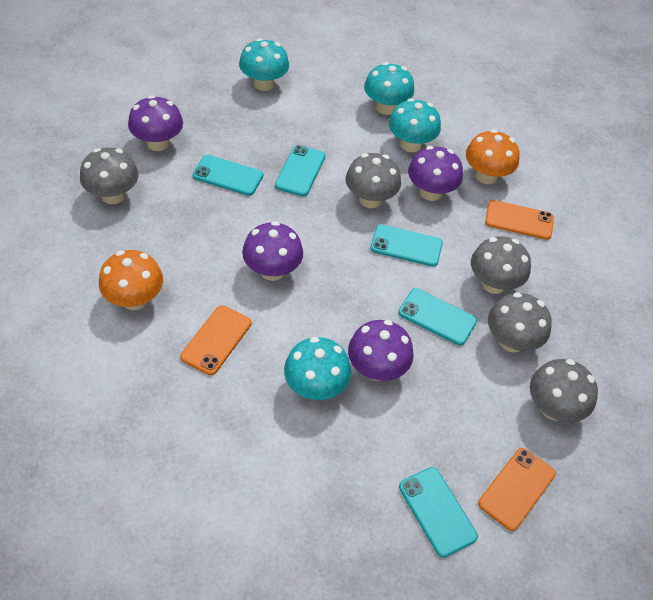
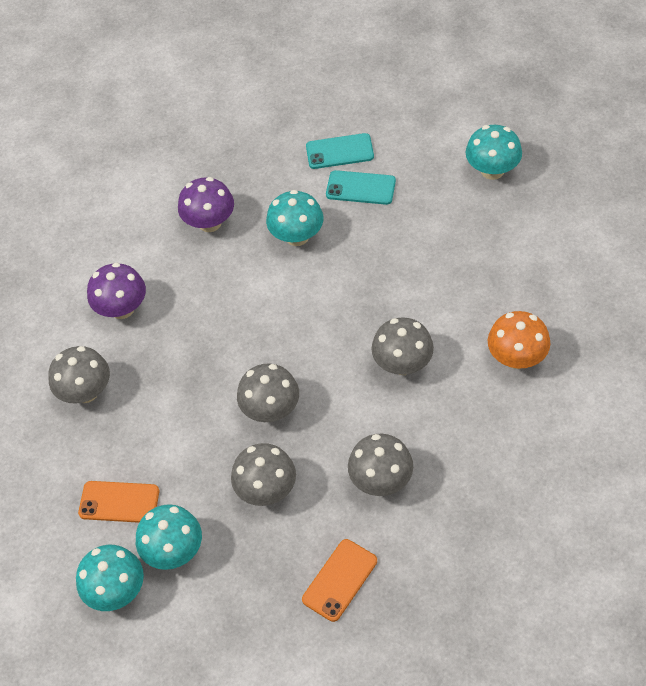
orange mushroom: [99,250,163,310] [466,129,520,184] = 2 -> [488,311,551,369] = 1
orange phone: [180,305,251,375] [478,448,556,531] [485,200,554,240] = 3 -> [78,481,159,523] [302,539,377,622] = 2
purple mushroom: [128,95,183,151] [242,221,303,281] [348,320,414,381] [408,146,463,201] = 4 -> [87,263,146,319] [178,177,234,232] = 2
turquoise phone: [192,155,263,196] [275,145,325,196] [370,224,443,267] [398,288,477,345] [399,467,478,557] = 5 -> [306,133,374,169] [326,170,396,205] = 2

